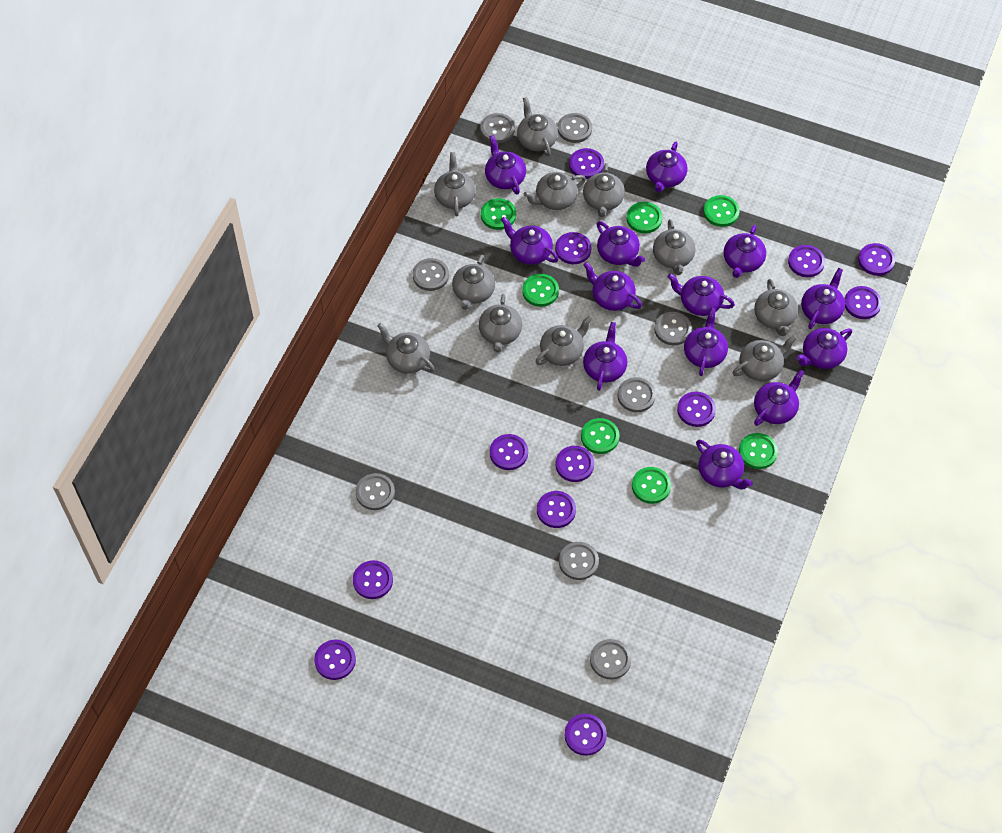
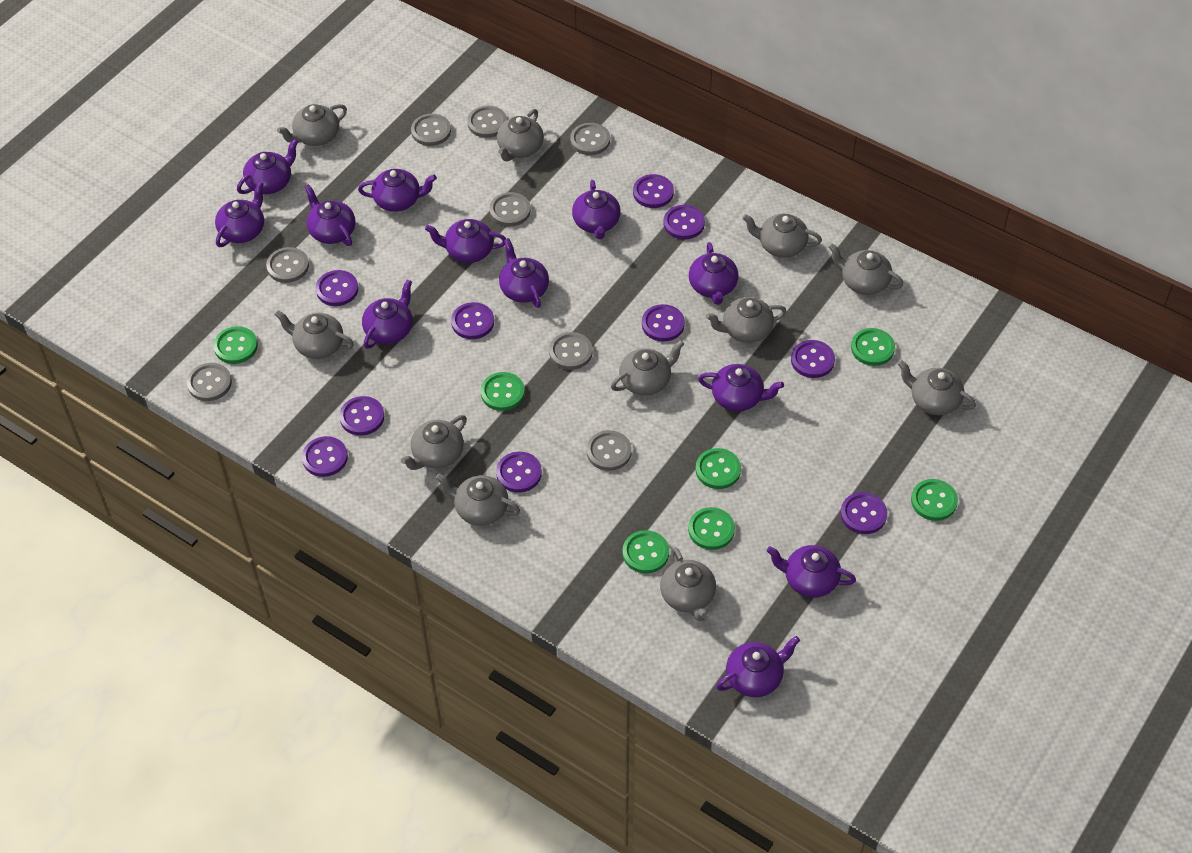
purple button: [314,639,356,680] [353,560,393,599] [490,434,528,470] [537,491,576,528] [555,232,592,264] [555,446,594,482] [565,714,607,756] [569,148,604,179] [677,392,716,427] [788,245,825,277] [844,286,882,319] [858,243,895,276] = 12 -> [302,436,348,477] [316,270,358,306] [339,396,384,436] [451,302,494,339] [496,452,542,493] [633,174,674,208] [642,304,685,342] [663,205,705,239] [791,340,835,378] [840,492,887,534] = 10
purple teapot: [485,135,526,195] [501,217,559,265] [583,262,642,311] [583,322,627,391] [597,221,645,267] [646,142,687,192] [668,273,735,316] [684,308,728,376] [696,440,753,489] [724,225,766,278] [754,370,804,426] [796,328,852,369] [801,268,845,329] = 13 -> [215,182,264,247] [237,139,298,194] [305,184,355,246] [358,169,437,212] [362,279,413,349] [425,219,506,263] [499,238,549,308] [572,180,621,239] [689,242,739,305] [698,364,784,411] [716,636,800,697] [766,545,856,598] = 12

